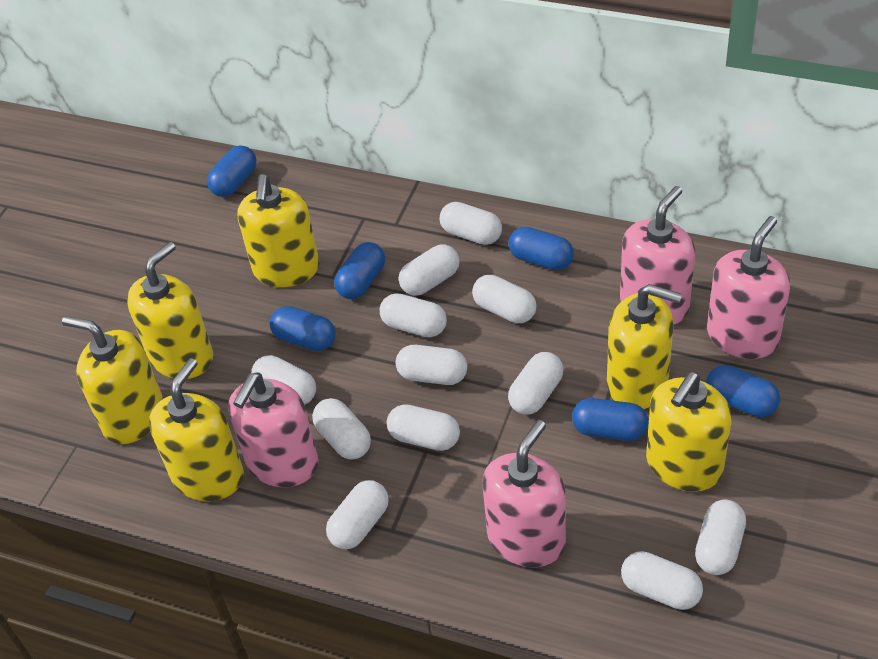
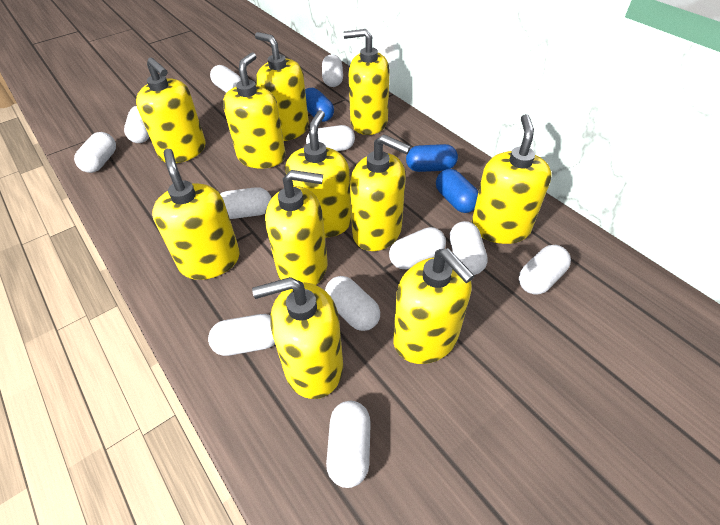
blue capsule: [207,145,257,197] [270,306,336,351] [334,242,385,299] [509,227,574,270] [572,398,648,441] [706,365,780,417] = 6 -> [305,88,334,122] [406,144,458,172] [436,169,479,213] = 3
pink soap dispenser: [228,373,318,487] [482,420,566,567] [620,186,695,325] [707,216,790,359] = 4 -> none = 0
yellow soap dispenser: [62,316,163,444] [127,242,213,379] [149,358,244,501] [238,174,319,287] [607,284,682,409] [646,372,732,492] = 6 -> [136,58,206,163] [152,149,240,280] [223,52,286,169] [252,277,343,399] [255,32,309,141] [265,170,328,285] [285,110,351,237] [343,29,389,135] [350,134,411,251] [393,248,475,364] [472,114,551,244] = 11

